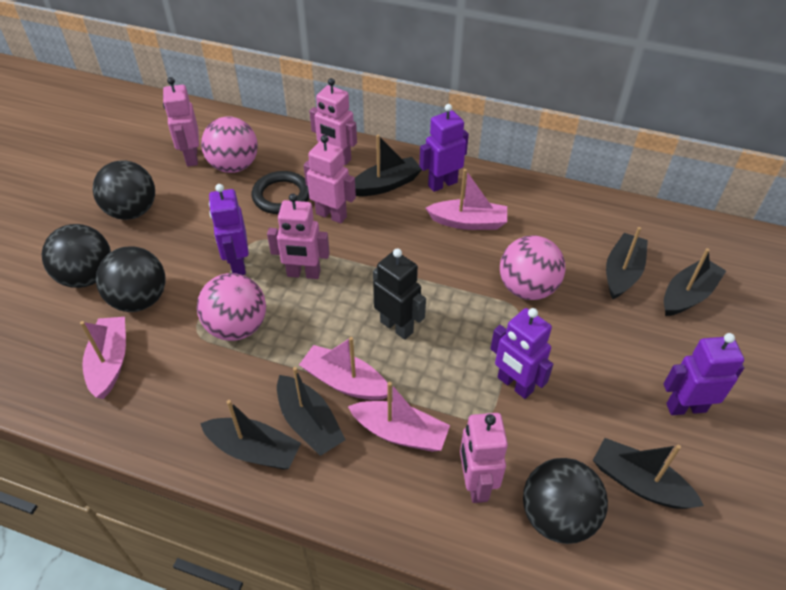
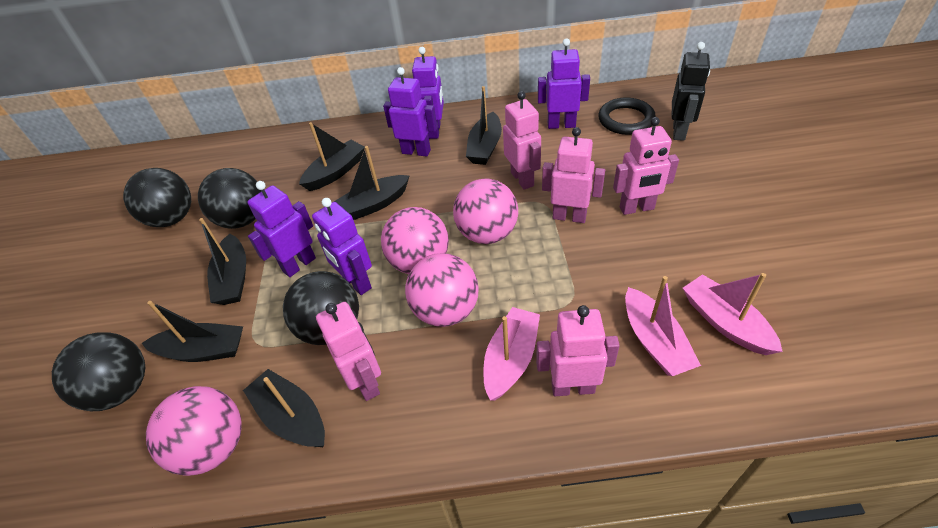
pink ball: [197,273,266,341] [201,116,258,173] [500,235,566,300] = 3 -> [146,386,242,476] [381,207,449,274] [405,253,479,327] [453,179,518,244] = 4
pink boat: [80,317,126,399] [299,337,388,400] [348,382,450,452] [426,169,507,230] = 4 -> [484,307,540,401] [625,276,701,376] [683,273,783,355] = 3
purple robot: [209,184,249,275] [419,104,469,192] [490,308,553,399] [664,333,744,415] = 4 -> [247,181,316,277] [312,198,372,295] [383,67,437,156] [412,47,444,139] [538,38,590,129] = 5

